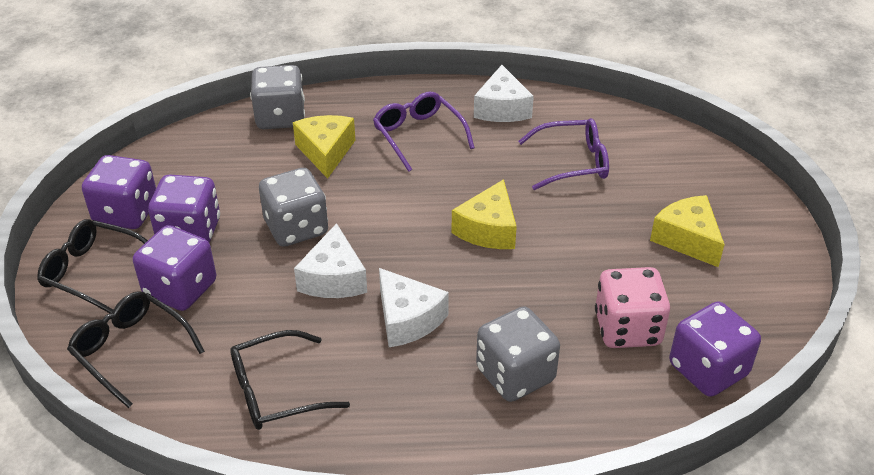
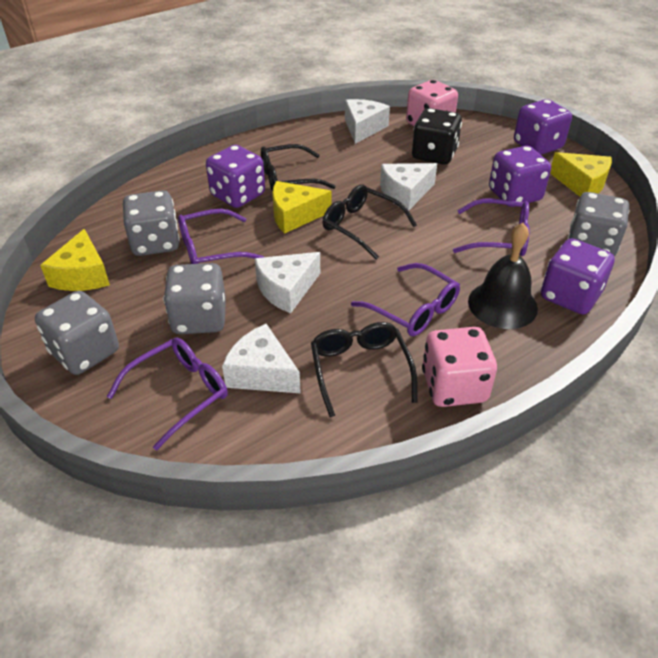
black bell: none = 0 -> [468,223,538,329] = 1
black dice: none = 0 -> [412,108,462,165] = 1
grey dice: [250,65,305,129] [259,168,328,247] [476,306,560,402] = 3 -> [35,291,119,375] [123,190,180,256] [163,263,226,334] [567,192,630,257] = 4
pink dice: [595,267,670,348] = 1 -> [406,80,458,126] [422,327,497,407] = 2
purple glasses: [373,92,475,172] [518,118,609,190] = 2 -> [107,338,228,451] [178,209,264,264] [351,263,460,336] [453,199,529,256] = 4
white cheese: [294,223,367,298] [379,268,449,347] [474,65,534,122] = 3 -> [222,324,301,393] [255,252,320,313] [345,99,390,144] [380,163,437,210] = 4

